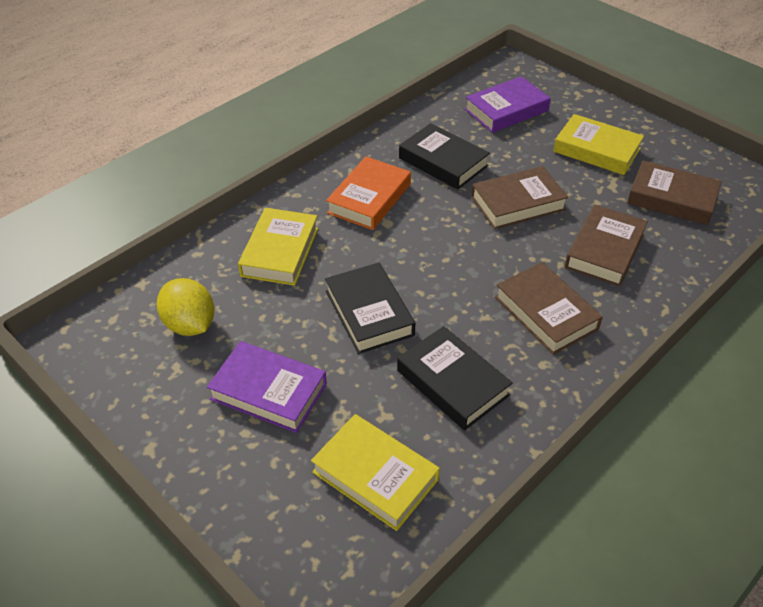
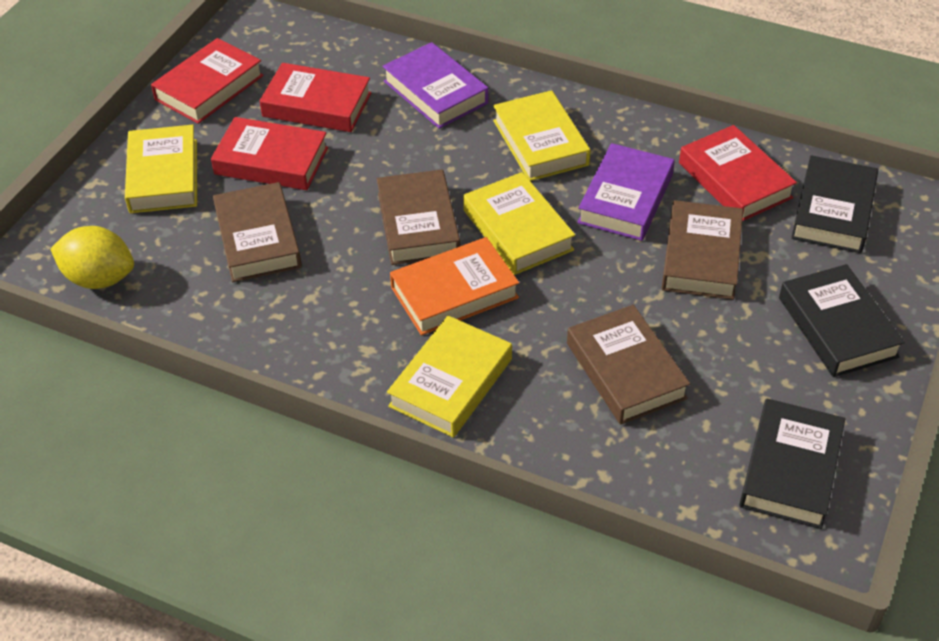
red book: none = 0 -> [151,38,264,124] [211,117,328,190] [260,63,371,132] [679,125,797,221] = 4
yellow book: [238,208,318,286] [311,414,440,531] [553,114,644,175] = 3 -> [125,125,197,213] [387,316,512,438] [463,172,575,275] [493,90,591,181] = 4

